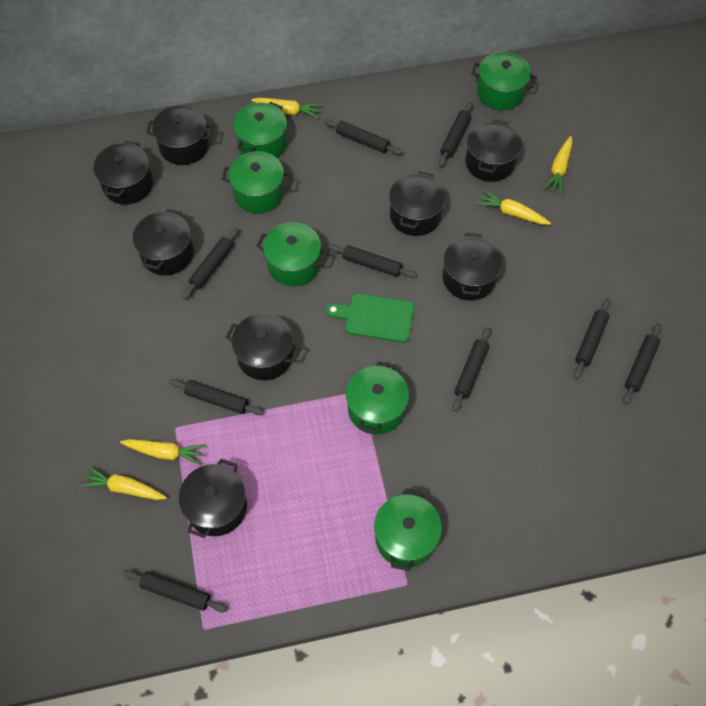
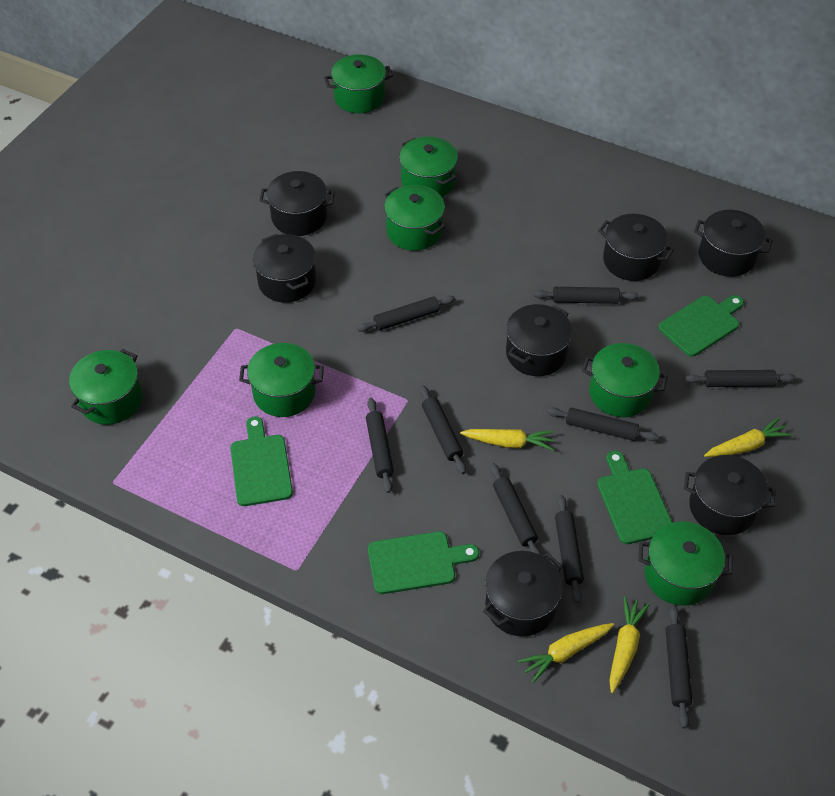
black pot: [94,141,153,205] [133,209,194,275] [146,105,214,165] [179,459,247,538] [226,313,301,380] [389,171,446,236] [443,233,502,301] [465,119,522,182] = 8 -> [253,234,316,303] [259,171,335,236] [483,551,562,637] [506,304,572,376] [598,214,674,281] [684,455,776,535] [694,210,773,277] = 7
green cutting board: [326,293,414,343] = 1 -> [230,417,293,506] [368,531,479,594] [597,451,673,544] [658,295,744,357] = 4
green pot: [222,151,291,213] [233,102,287,158] [257,222,328,286] [346,361,409,435] [374,488,442,571] [471,52,537,110] = 6 -> [69,349,143,425] [239,343,324,417] [324,55,393,113] [384,185,445,251] [399,137,458,197] [582,343,668,417] [638,522,733,606] = 7
yellow carrot: [80,466,167,500] [120,439,206,466] [251,98,322,118] [477,190,551,225] [544,136,573,194] = 5 -> [460,429,554,450] [518,623,614,683] [609,596,650,693] [704,417,792,457] = 4

